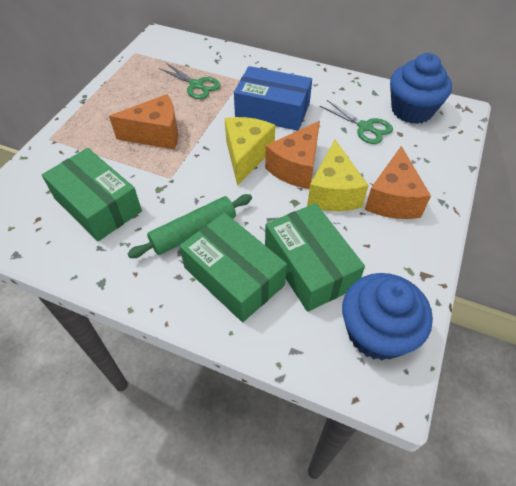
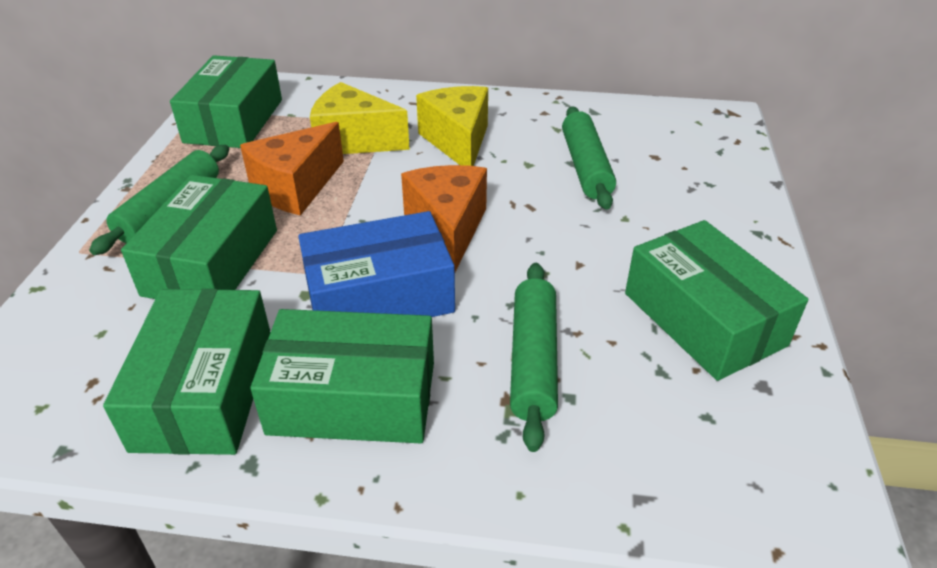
blue cupcake: [342,273,433,360] [390,53,452,124] = 2 -> none = 0
green box: [42,148,142,241] [179,213,287,322] [265,203,365,312] = 3 -> [103,289,271,455] [121,175,277,299] [170,55,282,148] [250,309,434,443] [625,220,808,381] = 5
green rolling pin: [127,194,252,258] = 1 -> [89,145,229,255] [510,263,558,452] [562,106,616,210] = 3
green scissors: [159,63,221,99] [320,100,393,144] = 2 -> none = 0
orange cheese: [109,94,178,150] [265,121,320,189] [365,146,431,219] = 3 -> [240,122,344,216] [401,165,487,272] = 2

